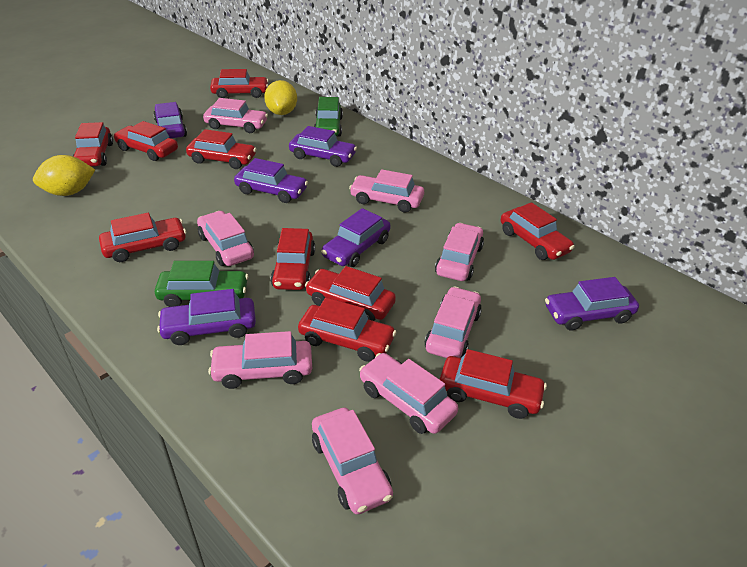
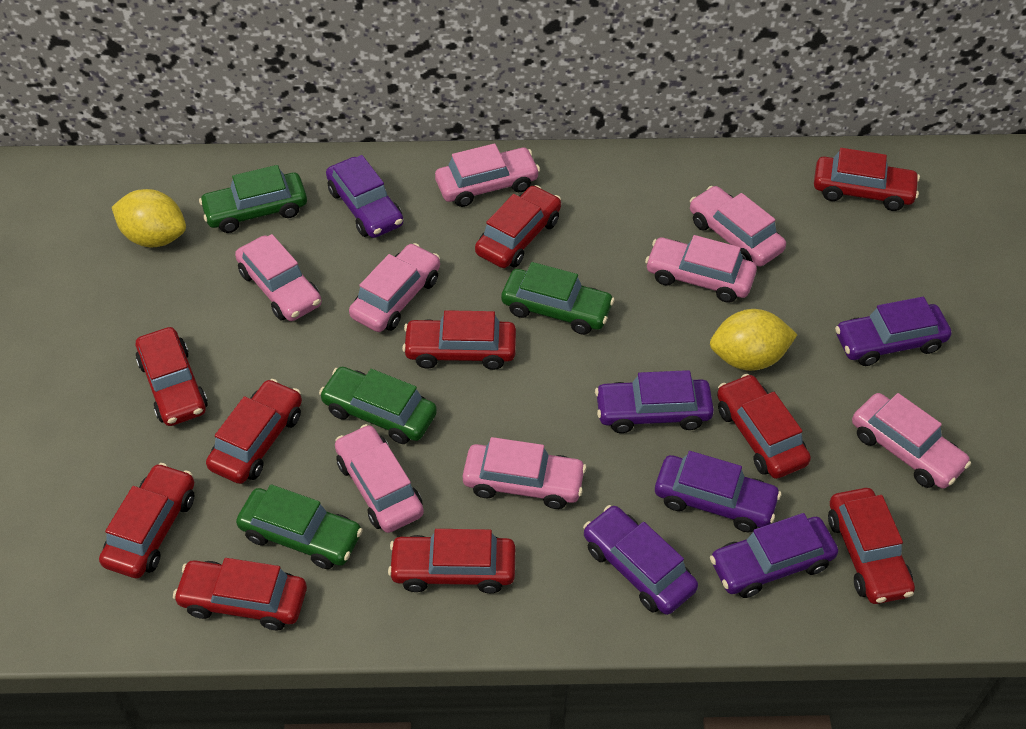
green car: [155,261,248,307] [314,97,343,137] = 2 -> [199,165,307,233] [236,484,363,569] [319,367,437,444] [501,262,615,335] = 4

